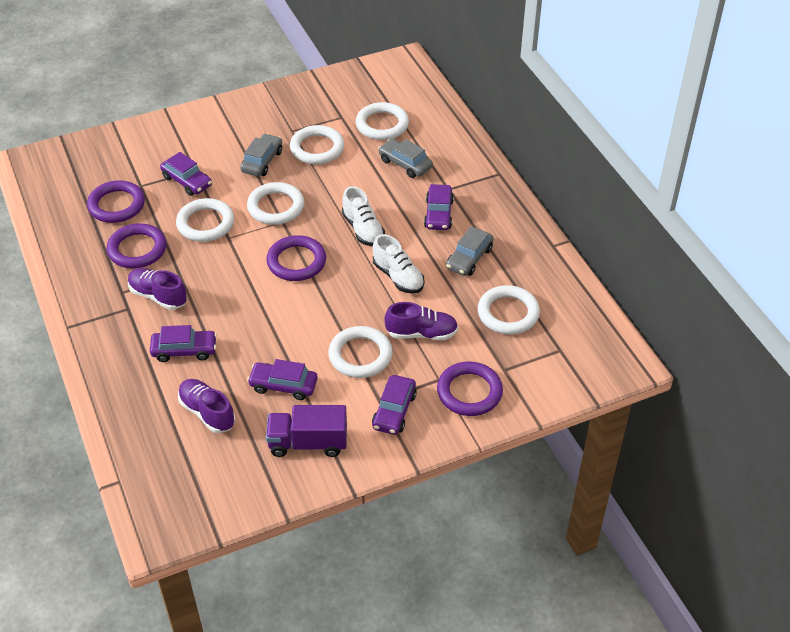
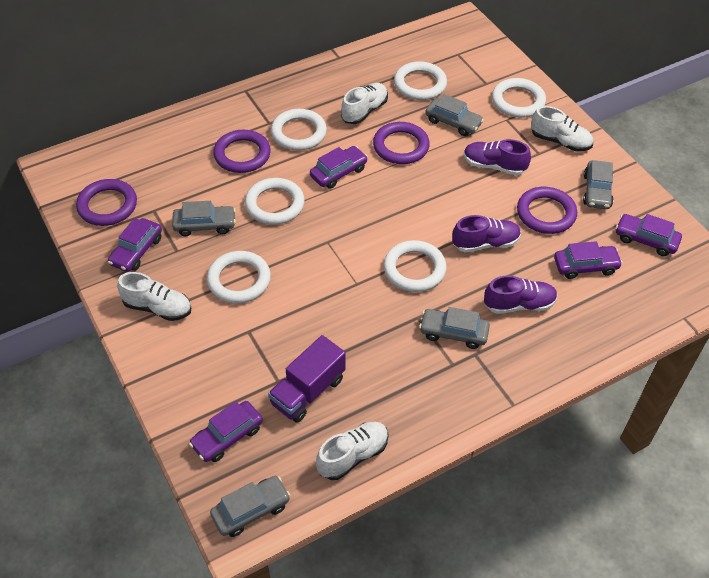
grey car: [240,133,282,176] [378,139,433,178] [446,227,494,276] = 3 -> [172,201,236,236] [210,476,291,537] [419,307,490,349] [425,94,484,136] [583,160,613,209] = 5
white shoe: [342,186,385,246] [373,234,425,294] = 2 -> [117,272,191,321] [316,422,389,480] [341,83,388,124] [531,106,593,151] = 4

